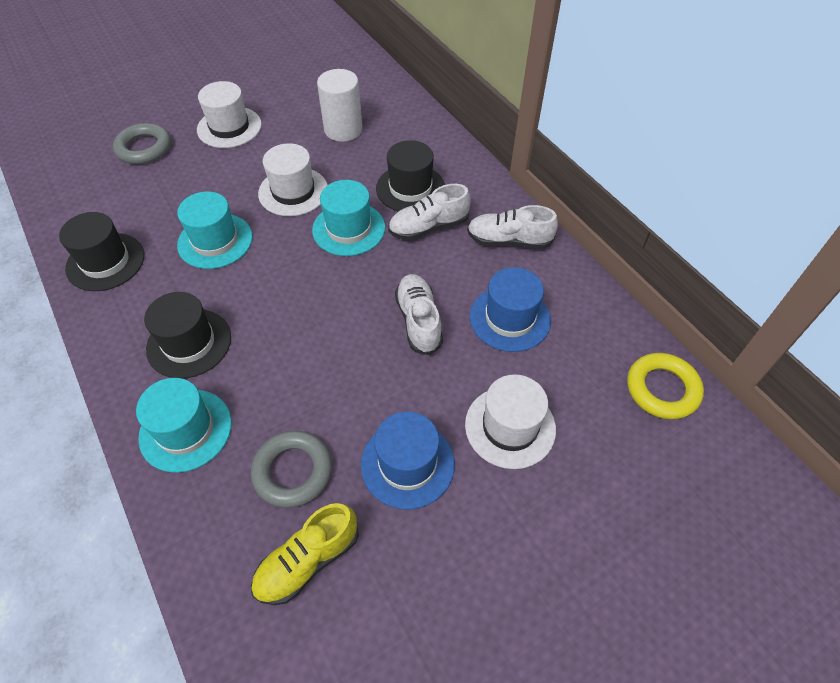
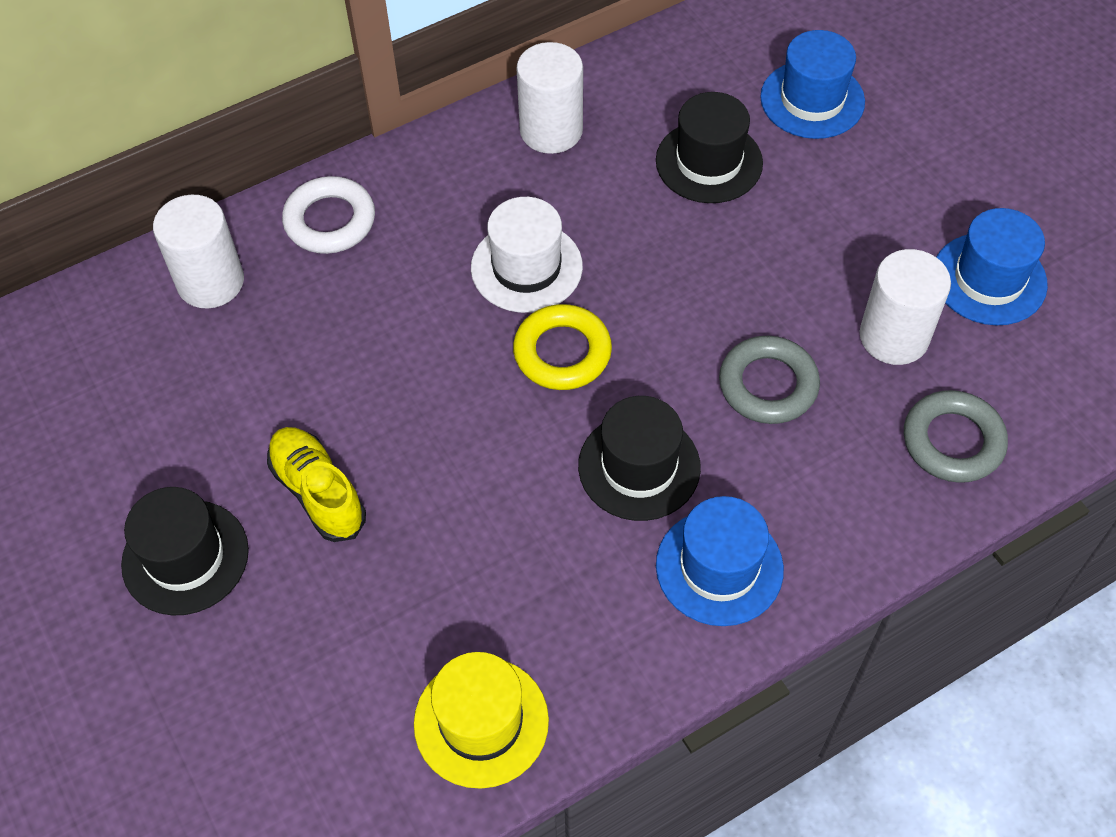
blue hat: [361,411,455,509] [470,267,551,352] = 2 -> [656,496,784,626] [760,30,865,139] [937,208,1048,326] = 3
turquoise hat: [136,378,232,473] [177,191,253,269] [312,180,385,256] = 3 -> none = 0
white cylinder: [317,69,363,142] = 1 -> [153,195,244,308] [516,42,583,154] [860,249,951,365] = 3
white hat: [197,81,262,148] [258,143,328,216] [465,374,556,469] = 3 -> [471,197,583,313] = 1
white ring: none = 0 -> [282,176,375,254] = 1
white shoe: [388,184,471,240] [395,274,443,355] [467,205,558,249] = 3 -> none = 0
yellow hat: none = 0 -> [414,652,549,789] = 1

